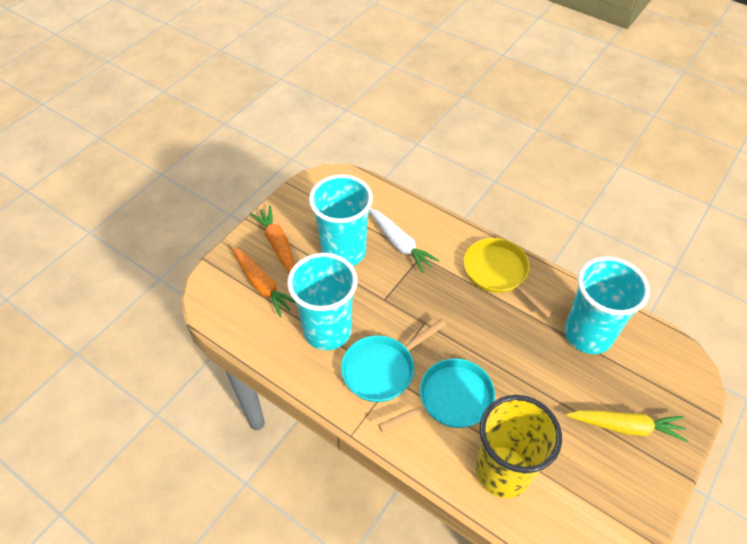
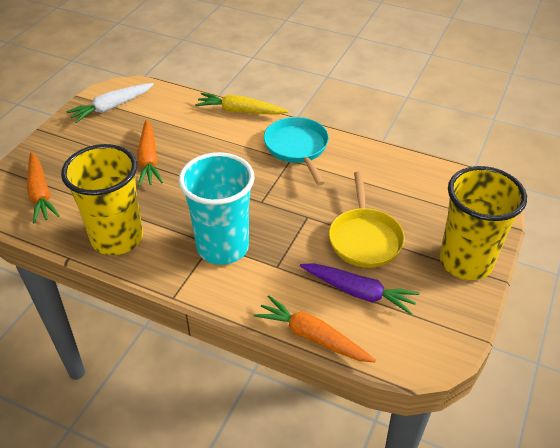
orange carrot: [231,247,296,317] [250,206,295,273] = 2 -> [27,152,60,224] [137,120,163,186] [254,295,376,363] = 3
purple carrot: none = 0 -> [300,263,420,315] = 1
turquoise cup: [287,253,358,350] [309,175,373,266] [565,256,650,354] = 3 -> [179,152,255,265] = 1
turquoise pan: [341,319,446,402] [378,358,495,432] = 2 -> [264,117,329,186] = 1
yellow cup: [476,395,562,498] = 1 -> [61,144,143,255] [440,166,527,280] = 2

